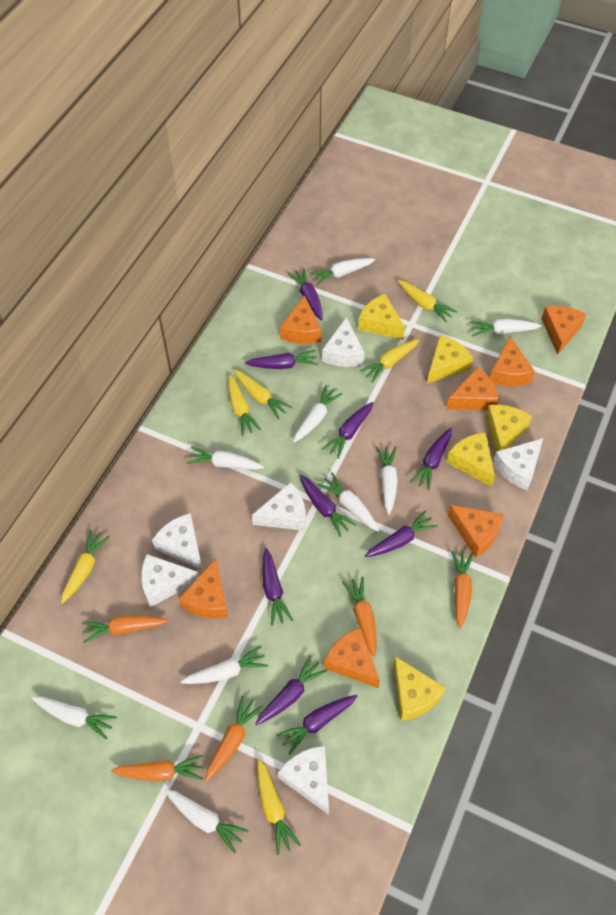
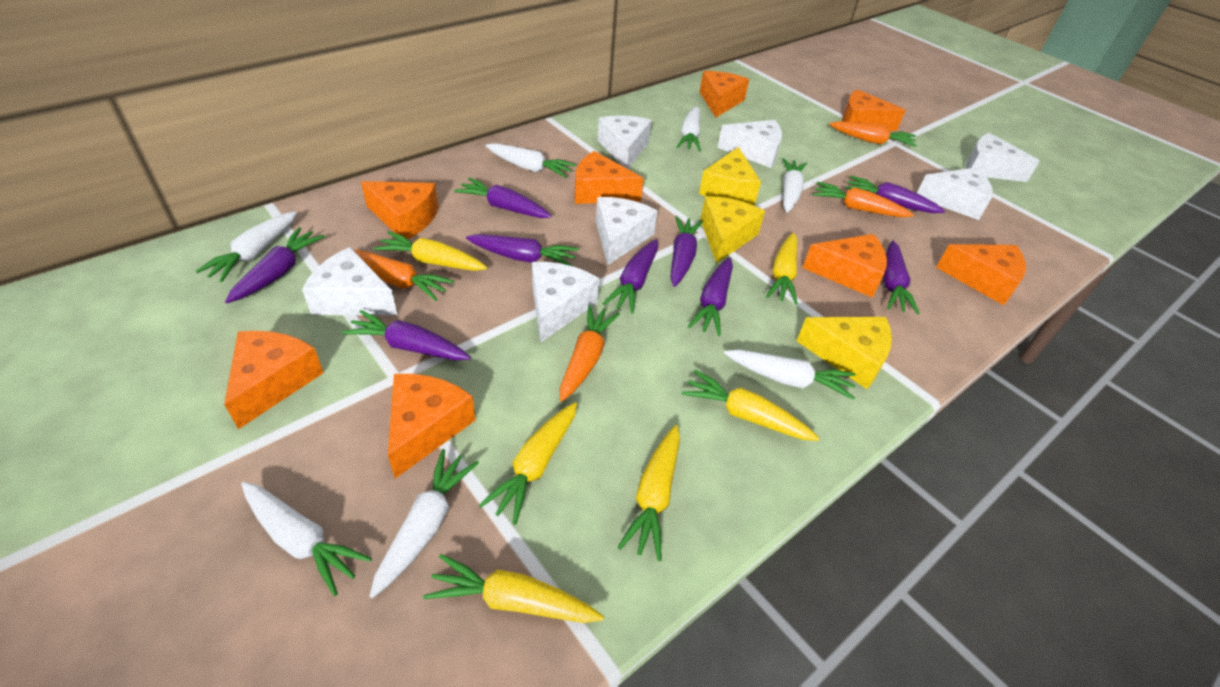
orange carrot: [82,616,168,643] [111,755,203,781] [205,696,263,781] [342,577,377,657] [451,551,473,629] = 5 -> [354,250,454,301] [560,305,620,402] [813,181,914,217] [829,121,917,147] = 4
orange cheese: [179,559,228,619] [280,295,321,344] [324,627,380,688] [446,367,499,410] [448,505,504,558] [490,336,535,386] [541,306,587,355] = 7 -> [224,331,324,429] [361,181,438,239] [388,374,476,479] [575,151,644,204] [700,71,749,118] [803,234,887,298] [842,89,905,131] [936,244,1026,305] = 8
white carrot: [32,696,117,739] [164,789,249,854] [180,646,268,684] [186,446,264,470] [293,385,342,443] [309,258,375,286] [317,472,379,531] [376,446,398,515] [470,319,541,336] = 9 -> [196,211,297,282] [241,482,372,596] [369,449,479,598] [485,143,576,178] [677,106,701,151] [724,350,856,400] [782,158,807,213] = 7
white cheese: [141,554,198,607] [152,513,203,570] [252,482,306,531] [278,746,329,815] [322,317,365,367] [493,438,543,490] = 6 -> [302,247,397,315] [532,262,599,343] [596,197,658,265] [598,115,652,169] [717,120,782,168] [917,167,993,220] [966,133,1040,182] = 7
yellow cheese: [358,294,405,340] [393,656,446,721] [427,335,473,384] [446,432,495,487] [486,405,532,452] = 5 -> [699,147,761,205] [700,196,765,264] [797,317,892,389] = 3

